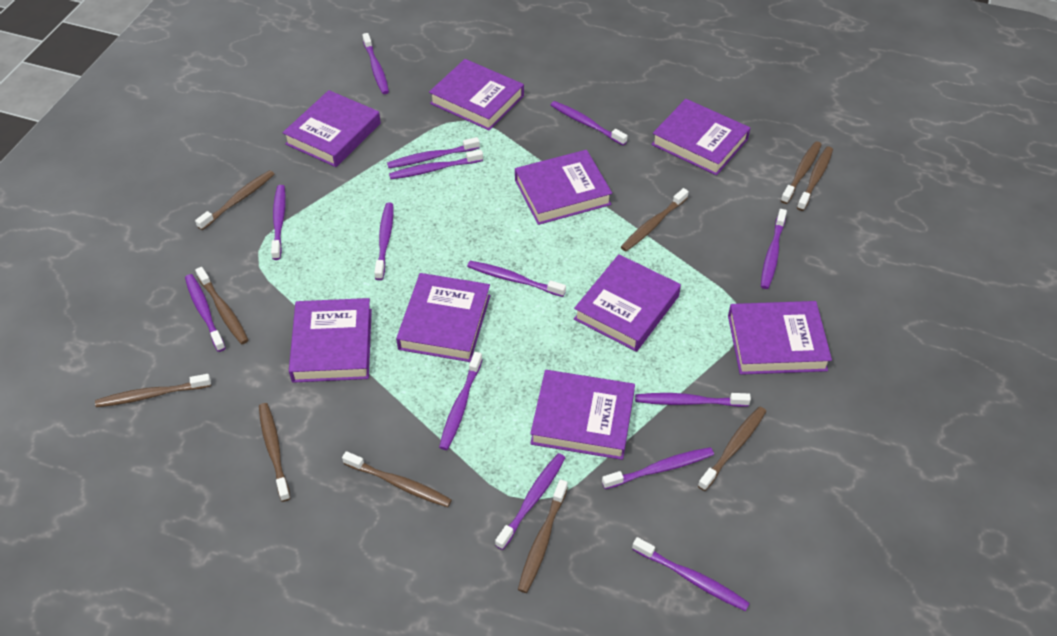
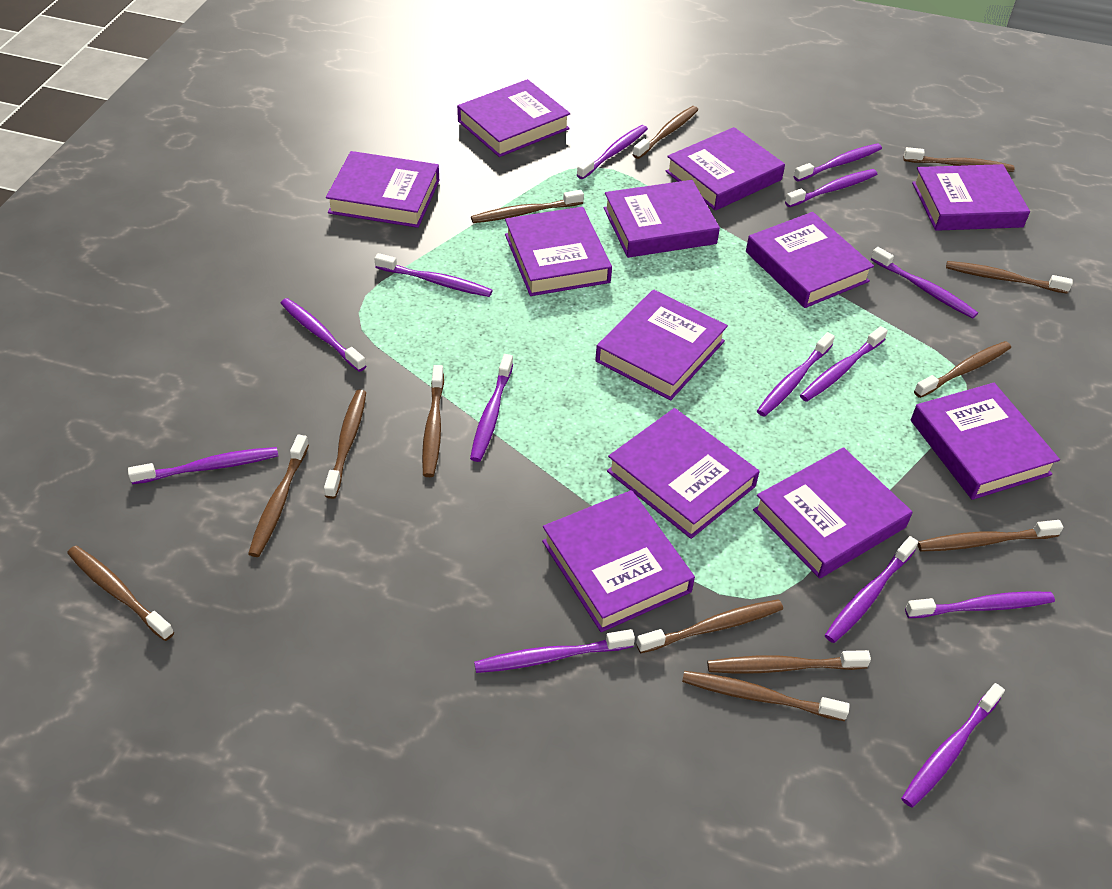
brown toothbrush: [95,374,211,407] [195,170,274,230] [195,267,249,344] [259,403,290,502] [342,451,452,507] [518,479,568,593] [621,188,689,251] [698,406,766,491] [781,141,822,204] [797,146,833,211] = 10 -> [67,546,174,641] [248,435,309,557] [324,390,366,499] [422,365,444,477] [471,190,584,223] [633,106,698,159] [636,599,783,654] [682,671,850,721] [707,650,871,674] [903,147,1015,172] [914,341,1011,398] [918,520,1064,551] [946,261,1073,294] = 13
purple book: [283,90,381,167] [289,298,372,383] [396,273,490,362] [429,59,524,131] [515,150,612,225] [530,370,635,460] [574,254,681,352] [651,99,750,176] [728,301,832,375] = 9 -> [326,151,440,228] [457,79,570,157] [505,207,612,296] [542,490,695,632] [595,289,728,400] [604,180,720,258] [607,408,760,539] [666,127,785,211] [746,212,874,308] [753,447,912,579] [911,383,1060,500] [912,164,1030,231] = 12

